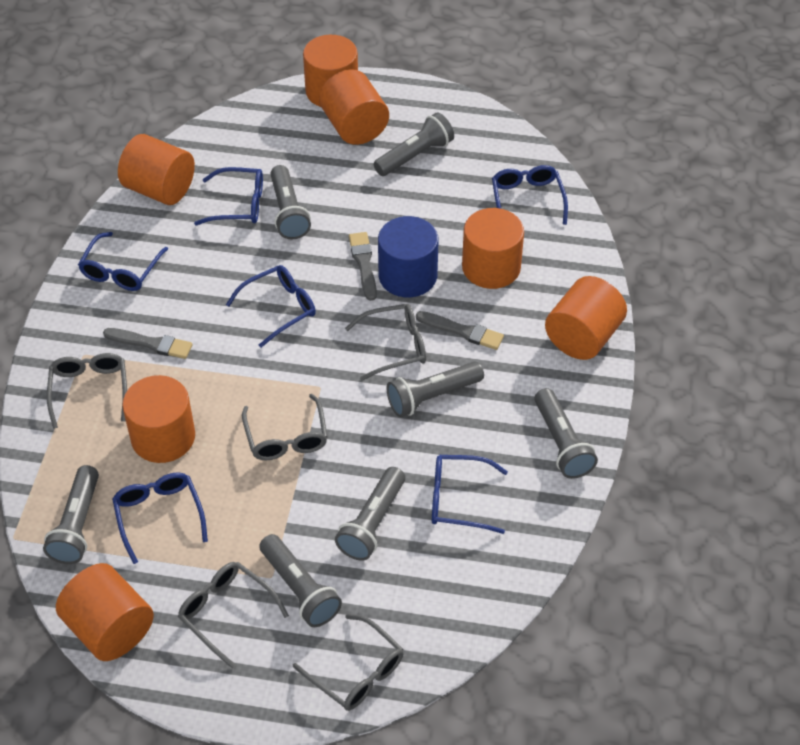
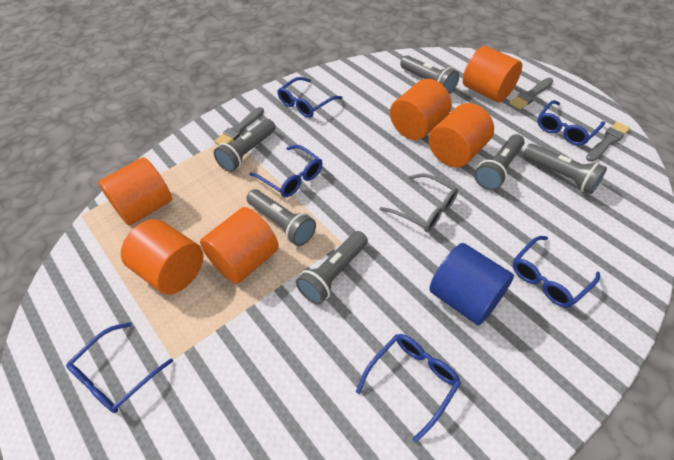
grey flashlight: [43,465,99,564] [259,534,342,627] [270,165,311,239] [335,467,405,561] [374,112,454,176] [387,362,484,417] [534,388,598,479] = 7 -> [214,119,276,172] [246,189,316,246] [296,231,368,304] [400,55,459,94] [474,134,525,190] [523,143,607,194] = 6
grey glasses: [47,353,127,429] [178,562,289,668] [242,394,328,461] [293,614,403,711] [345,304,426,380] = 5 -> [380,173,458,232] = 1
orange cylinder: [56,563,154,661] [118,134,195,205] [122,375,195,463] [303,35,358,107] [319,69,389,145] [462,208,524,289] [545,276,627,360] = 7 -> [98,157,172,226] [121,219,203,295] [200,207,279,284] [390,79,452,140] [429,103,494,168] [463,46,522,103] = 6

